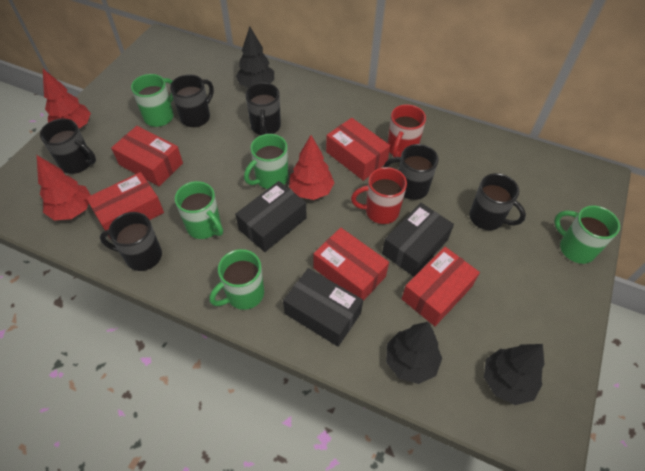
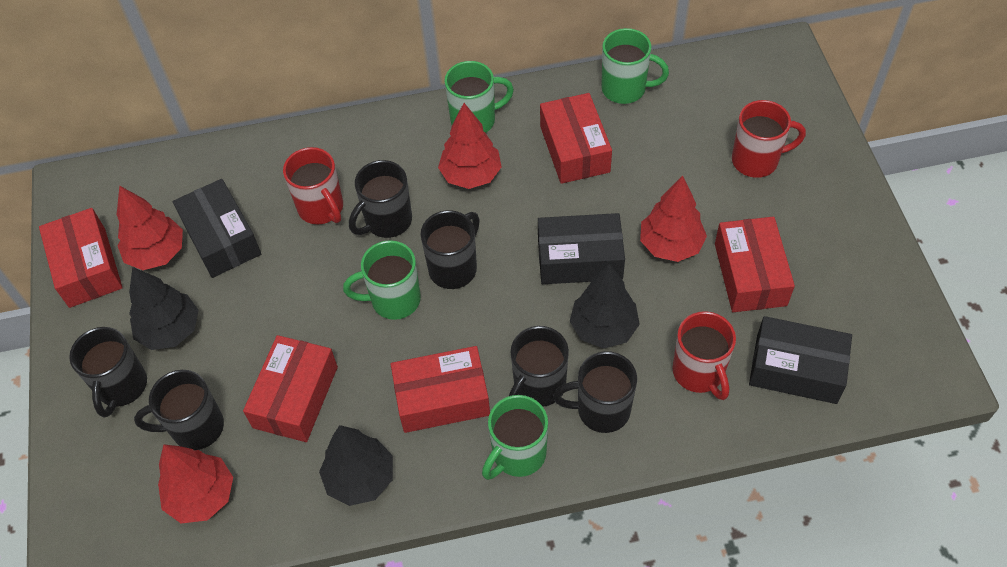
green mug: [131,74,174,127] [175,181,223,239] [209,249,264,310] [244,134,288,189] [554,206,620,264] = 5 -> [343,240,421,320] [444,61,514,133] [482,395,548,480] [601,28,669,104] = 4
red mug: [351,167,407,224] [388,104,426,157] = 2 -> [283,147,343,224] [672,311,736,400] [732,100,806,178] = 3
red tree: [37,155,91,220] [43,69,91,128] [289,135,334,200] = 3 -> [117,186,183,270] [158,444,233,523] [438,103,502,189] [640,175,707,262] = 4

